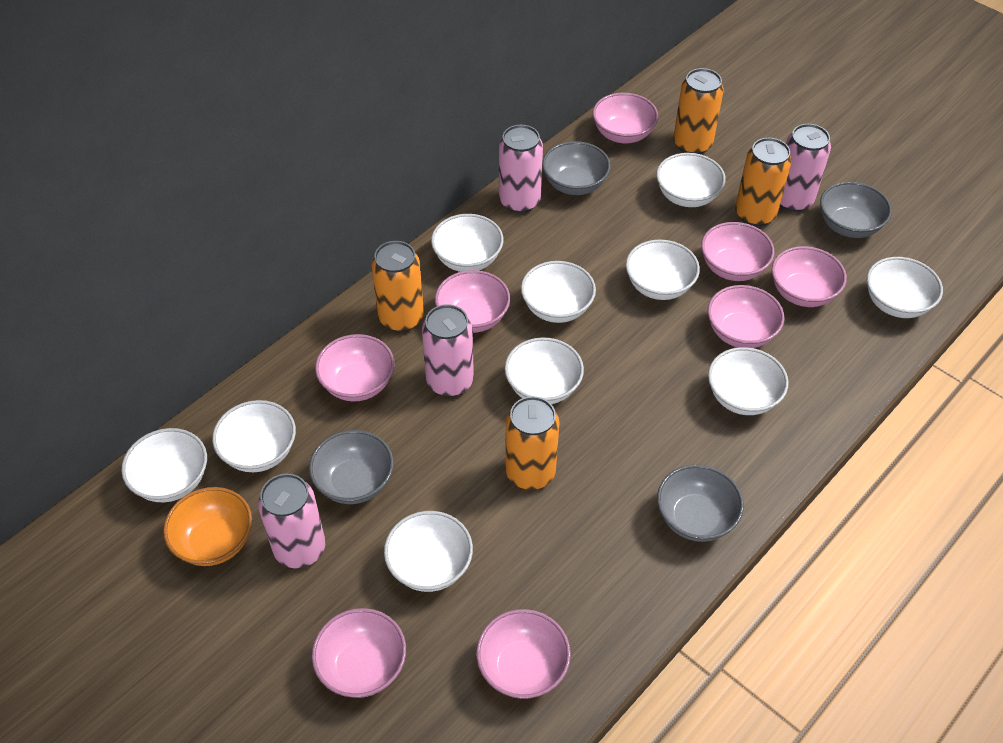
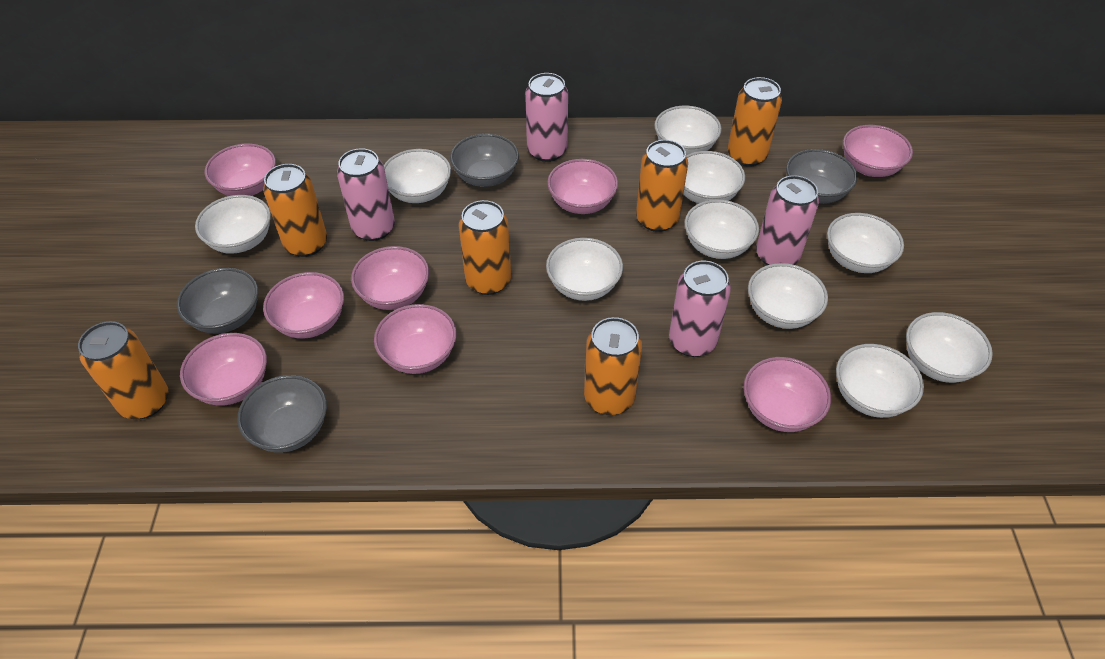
orange bowl: [163,487,252,566] = 1 -> none = 0
orange can: [372,241,424,332] [505,396,560,490] [673,68,724,154] [735,138,792,226] = 4 -> [78,321,169,419] [263,164,327,257] [459,200,511,295] [584,317,642,415] [636,140,688,232] [728,77,782,167] = 6

